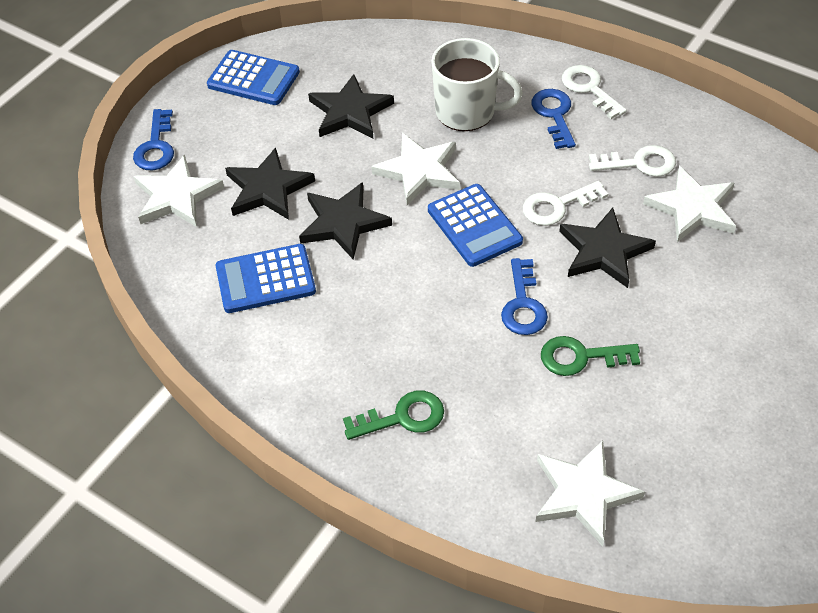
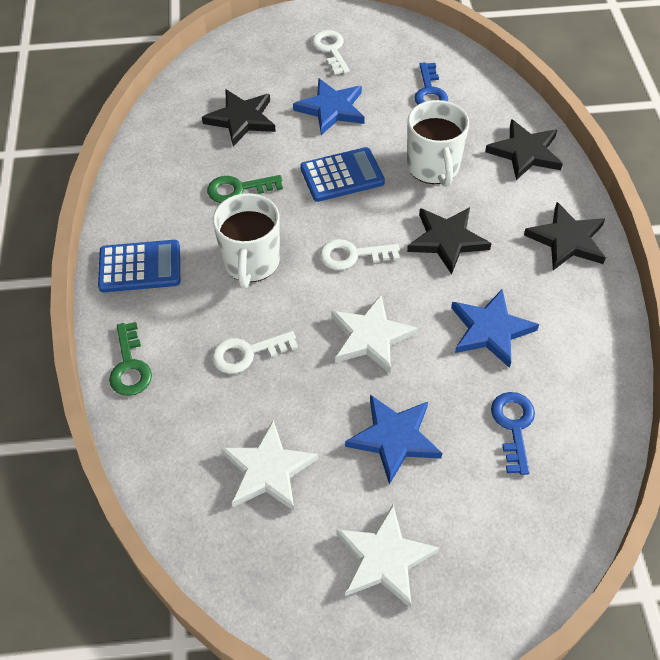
blue calculator: [207,50,300,105] [215,244,316,313] [428,184,523,267] = 3 -> [98,240,180,292] [300,147,385,202] = 2
blue key: [133,109,174,170] [501,258,548,335] [531,89,576,149] = 3 -> [414,62,448,105] [491,392,535,475] = 2
blue star: none = 0 -> [293,78,365,135] [345,395,442,484] [451,289,539,368] = 3
white mug: [431,38,523,131] = 1 -> [213,193,280,289] [407,100,469,187] = 2
white star: [134,155,224,227] [371,133,460,205] [535,441,645,547] [643,166,736,242] = 4 -> [221,420,318,511] [331,295,418,373] [337,505,439,608] = 3

